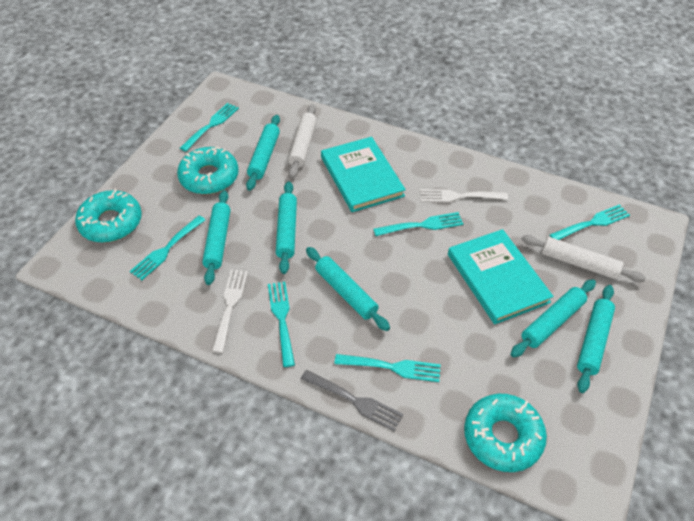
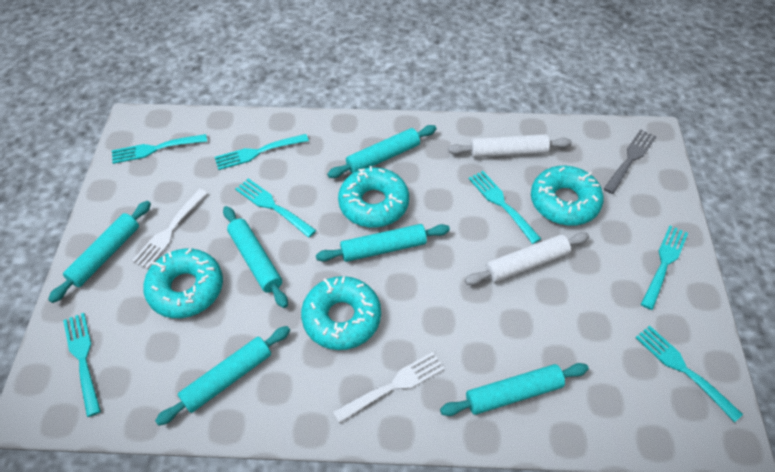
turquoise book: [321,137,406,212] [448,229,554,324] = 2 -> none = 0
turquoise donut: [75,188,142,243] [177,146,239,194] [464,394,547,472] = 3 -> [143,248,223,318] [301,276,381,350] [338,166,409,228] [531,166,604,226] = 4
turquoise fork: [130,215,205,280] [180,103,239,152] [268,282,295,367] [334,354,441,382] [373,212,463,236] [550,204,630,240] = 6 -> [63,313,101,417] [112,134,207,164] [215,134,309,170] [235,178,316,238] [469,171,541,244] [635,325,743,422] [641,226,688,310] = 7

